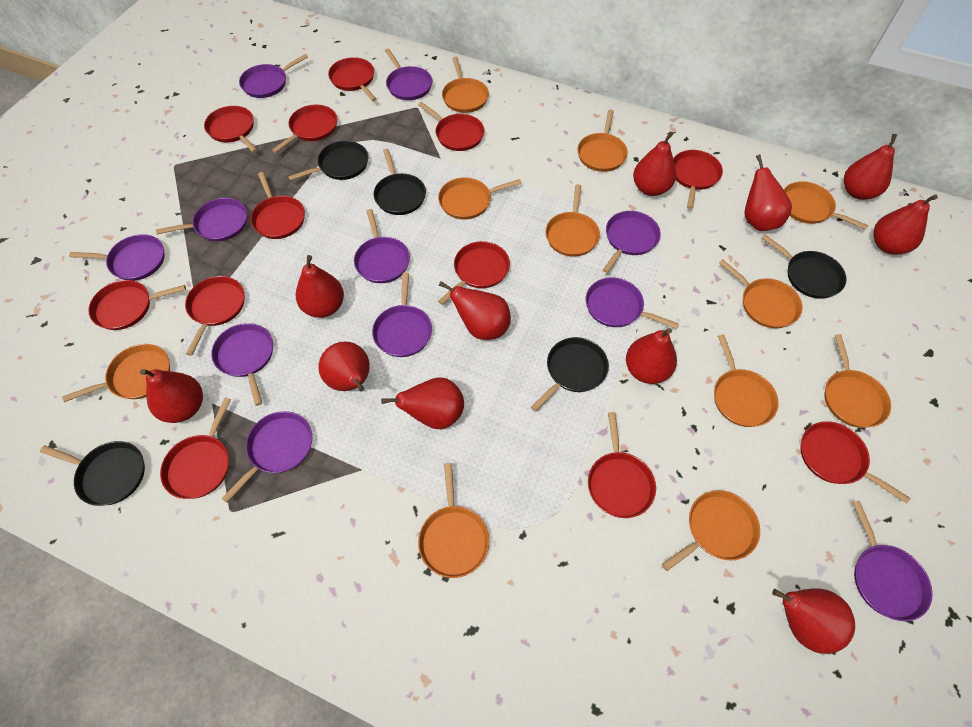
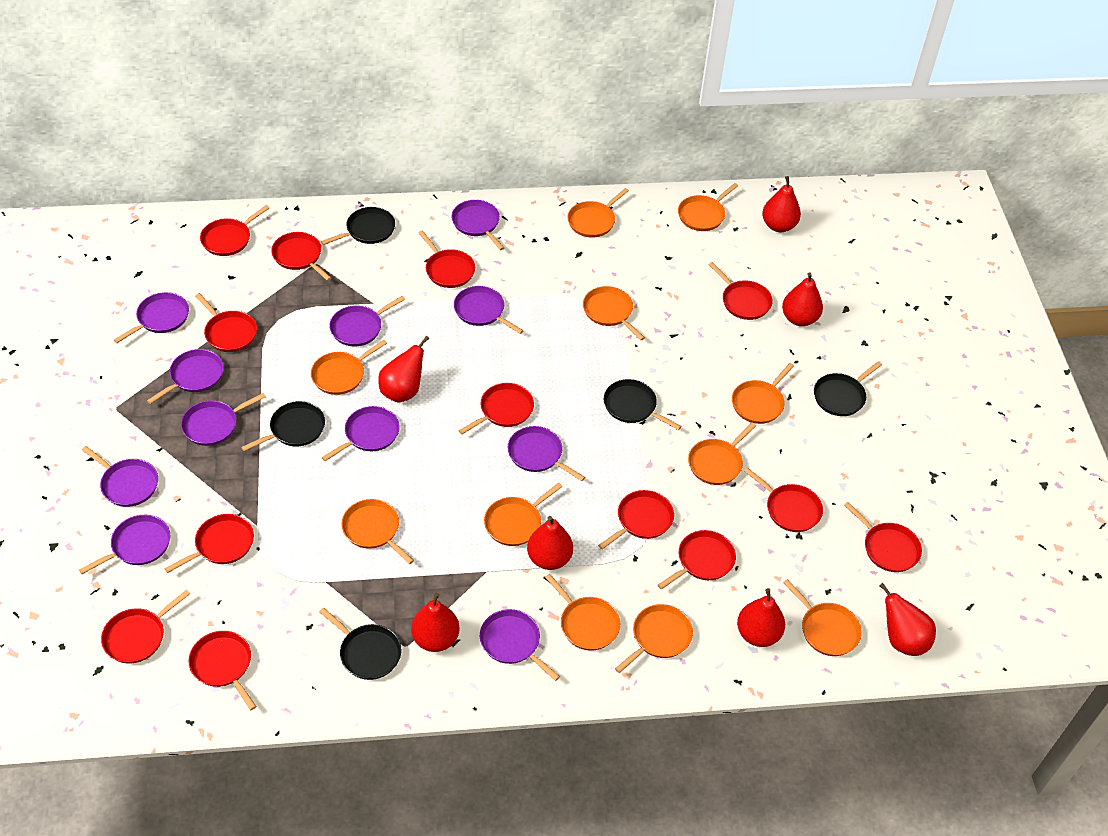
red pan: [88,280,186,330] [160,398,231,499] [185,276,245,356] [204,106,257,152] [251,172,305,239] [272,105,337,153] [328,57,377,101] [418,102,484,151] [438,241,510,305] [588,412,656,518] [673,150,723,209] [800,421,911,504] = 12 -> [101,590,190,663] [164,514,254,573] [189,631,257,710] [195,293,257,352] [200,205,269,256] [271,232,331,281] [419,230,475,288] [458,383,534,434] [598,490,674,549] [657,530,736,589] [709,262,773,320] [744,467,823,532] [844,502,922,572] = 13
red pear: [140,369,203,423] [296,255,344,318] [318,341,370,392] [381,377,464,429] [439,281,511,340] [626,328,677,384] [633,131,676,196] [744,155,792,231] [772,588,855,654] [844,134,897,200] [873,194,938,255] = 11 -> [378,336,429,403] [411,593,460,652] [527,516,573,570] [737,588,785,647] [762,176,801,232] [782,272,823,326] [879,583,936,656] = 7

